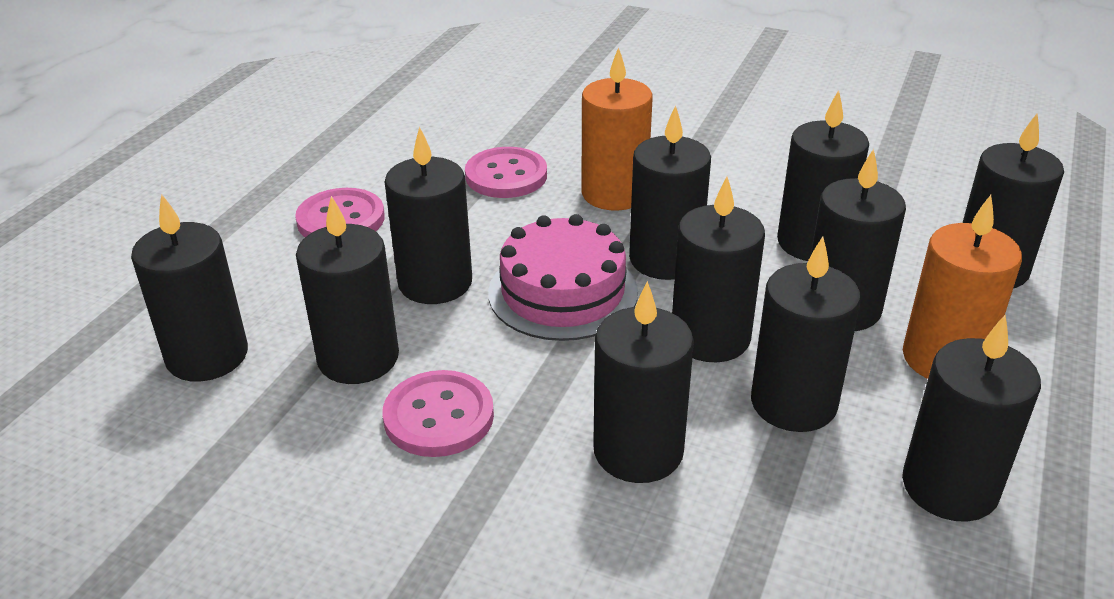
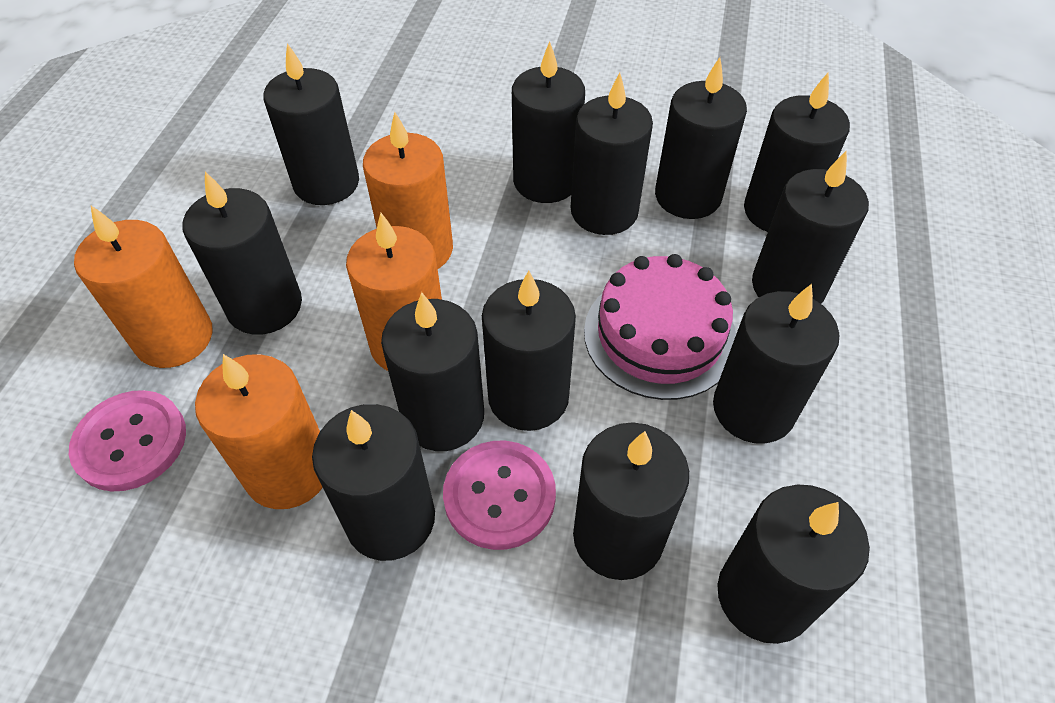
black candle: [131,194,248,382] [296,196,399,384] [385,127,472,304] [593,281,694,483] [629,105,711,280] [672,177,765,362] [751,236,861,432] [777,90,869,261] [811,149,906,331] [902,315,1041,522] [963,113,1064,288] = 11 -> [183,172,302,335] [263,43,359,205] [312,404,435,561] [381,292,484,451] [482,271,576,431] [512,41,585,203] [571,73,653,235] [573,422,689,580] [655,57,747,219] [713,284,839,444] [717,485,870,644] [744,72,850,232] [752,150,869,304] = 13
orange candle: [581,47,653,211] [903,195,1022,379] = 2 -> [74,206,213,368] [195,354,323,509] [346,213,442,371] [363,112,453,269] = 4
pink button: [295,188,385,237] [382,370,494,457] [465,147,547,198] = 3 -> [69,390,186,491] [443,441,556,550] = 2

